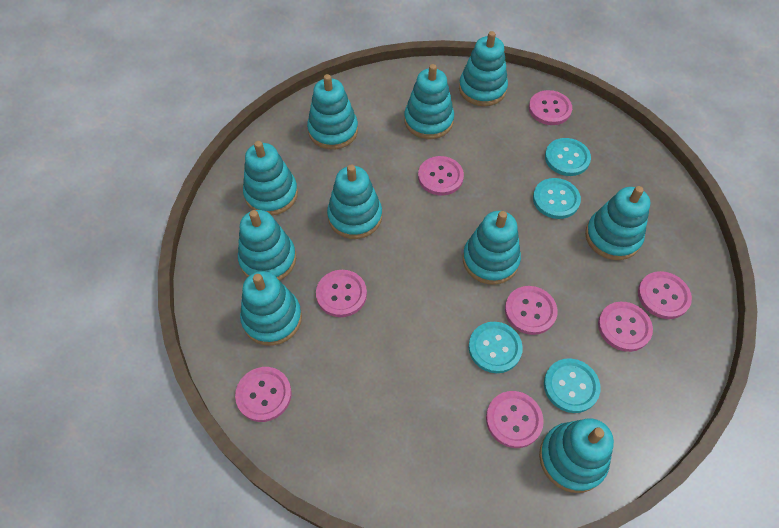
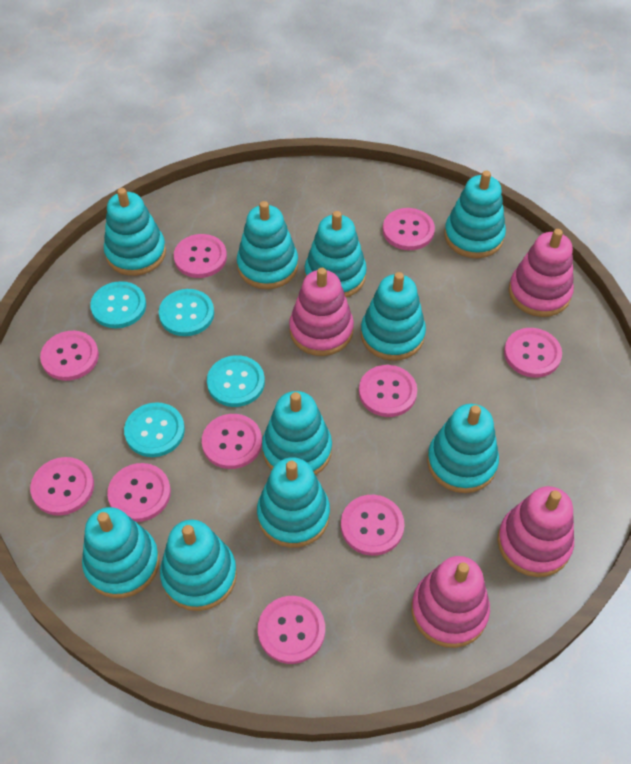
pink button: [235,367,292,422] [316,270,367,317] [418,156,464,196] [486,391,544,448] [505,286,558,335] [529,90,572,125] [598,302,653,352] [638,271,692,319] = 8 -> [30,457,94,516] [40,331,99,381] [107,463,171,522] [174,234,227,278] [202,414,262,469] [258,596,325,664] [341,495,404,556] [359,365,417,417] [383,208,435,250] [504,328,562,378] = 10
pink stacking toy: none = 0 -> [289,268,354,356] [411,556,490,648] [497,486,574,577] [509,229,574,317] = 4

